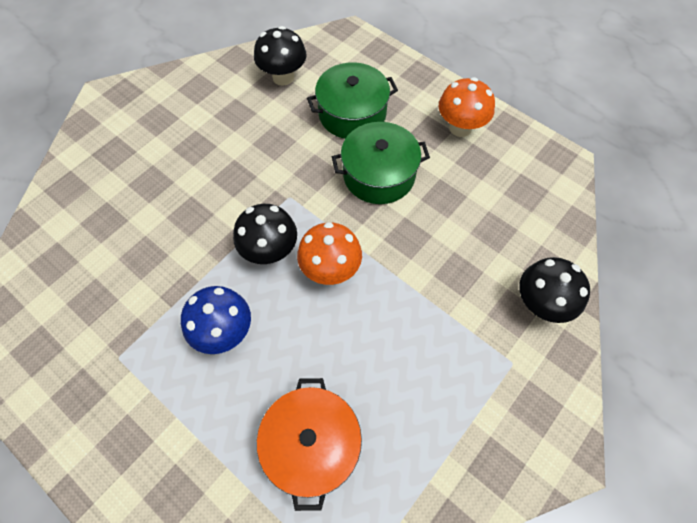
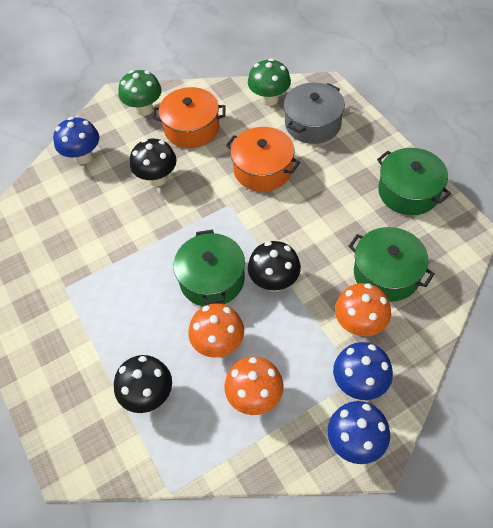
blue mushroom: [181,286,251,354] = 1 -> [53,117,99,164] [328,401,390,464] [333,342,393,400] = 3
green mushroom: none = 0 -> [118,70,162,116] [248,58,291,106] = 2
green pot: [307,62,398,139] [332,122,430,204] = 2 -> [174,229,245,307] [348,227,435,302] [377,148,451,215] = 3
grey pot: none = 0 -> [283,82,345,144] = 1
orange mushroom: [297,222,362,285] [438,77,495,137] = 2 -> [189,303,244,357] [225,356,284,415] [335,283,391,336] = 3
orange pot: [257,378,362,511] = 1 -> [152,87,226,148] [226,127,300,192] = 2

